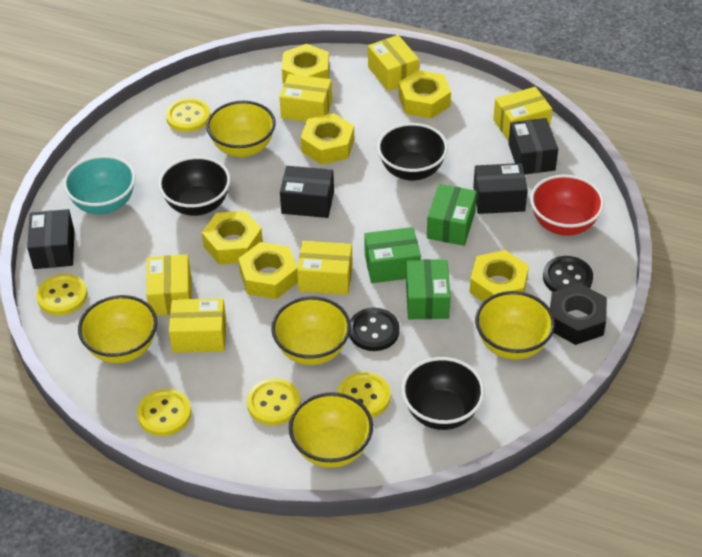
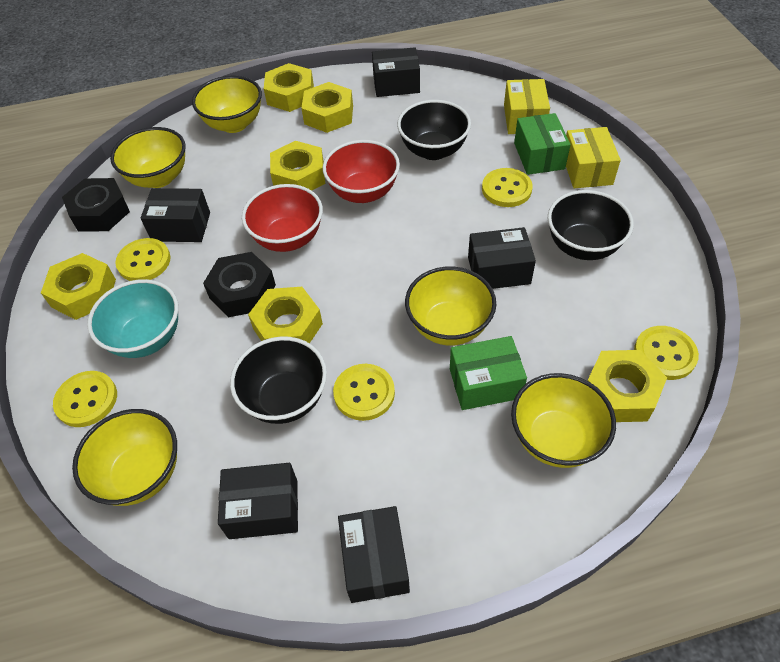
black box: [27,209,74,269] [280,166,334,218] [473,163,528,214] [508,118,558,174] = 4 -> [141,188,210,242] [218,463,298,539] [338,506,410,603] [372,47,420,97] [468,227,536,289] = 5
black button: [349,308,400,351] [543,256,593,292] = 2 -> none = 0
black nut: [550,283,607,345] = 1 -> [62,178,130,232] [203,252,276,317] = 2
green box: [364,227,421,283] [406,259,450,319] [427,184,477,246] = 3 -> [450,336,527,410] [514,113,571,175] = 2
red bowl: [530,175,604,236] = 1 -> [242,184,323,252] [323,140,400,203] = 2
yellow box: [146,254,191,316] [169,298,226,353] [279,74,332,122] [297,241,353,295] [368,35,419,91] [493,87,552,141] = 6 -> [504,79,550,134] [566,127,621,188] = 2

